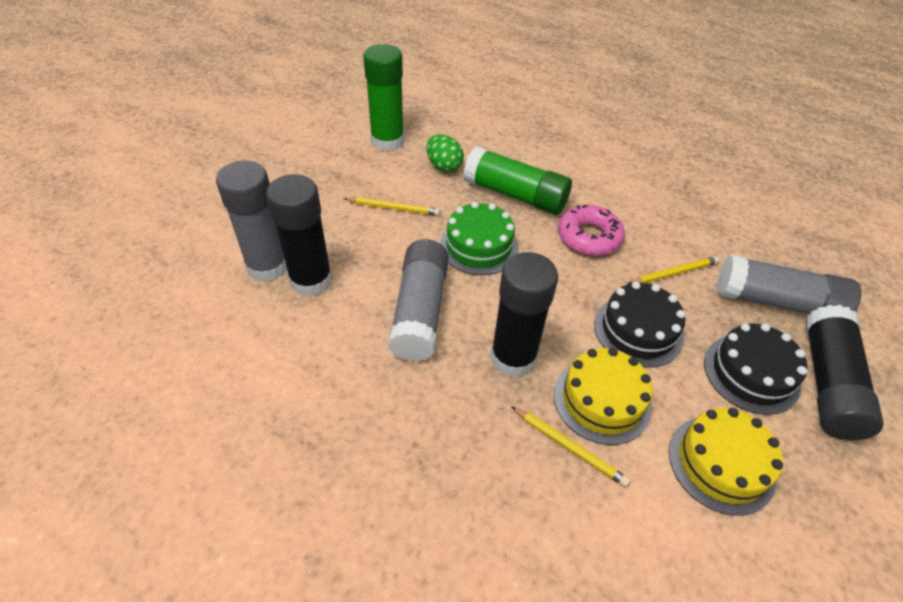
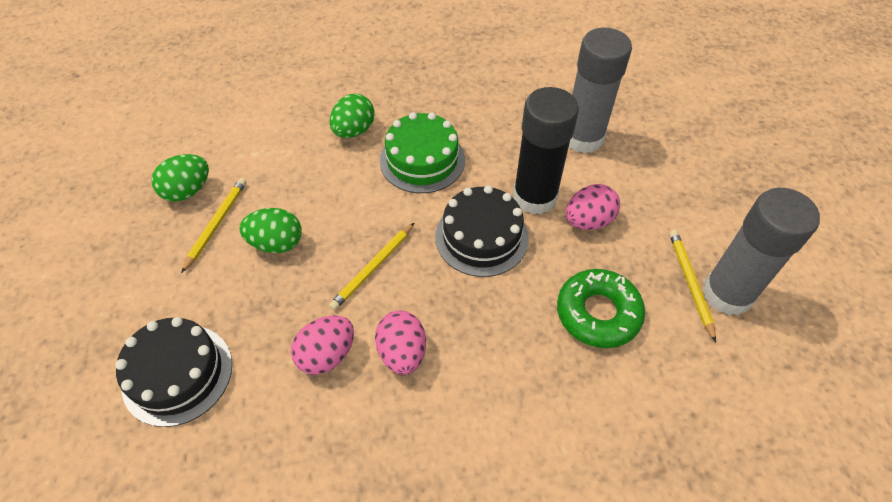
black glue stick: [266,174,333,296] [491,252,558,377] [805,305,884,440] = 3 -> [513,87,579,214] = 1
green donut: none = 0 -> [557,269,645,348] = 1
green egg: [427,134,464,173] = 1 -> [151,154,209,202] [239,208,302,253] [330,94,375,138] = 3
green glue stick: [364,44,404,151] [463,146,572,215] = 2 -> none = 0
grey glue stick: [216,160,287,282] [387,239,449,362] [717,255,861,314] = 3 -> [569,28,632,153] [702,188,820,315] = 2
pink donut: [558,205,625,256] = 1 -> none = 0
pink egg: none = 0 -> [291,315,354,375] [375,310,426,375] [566,184,620,230] = 3
yellow cake: [554,348,653,445] [669,408,783,516] = 2 -> none = 0

